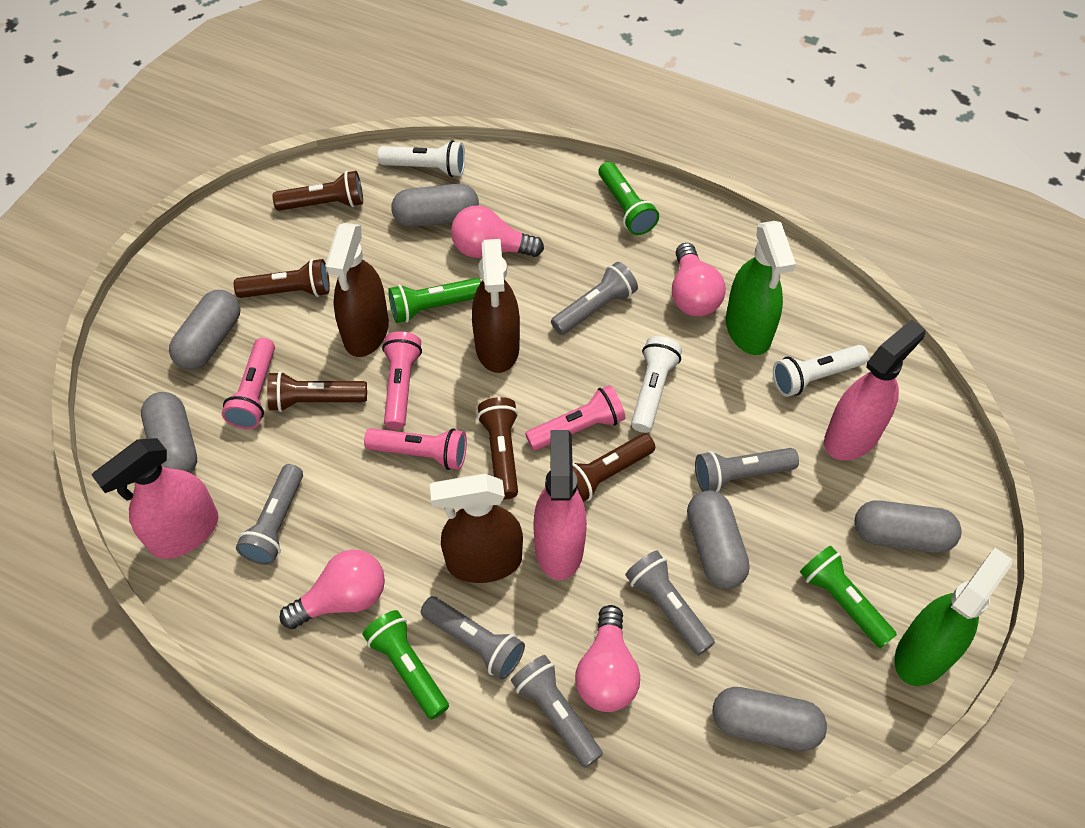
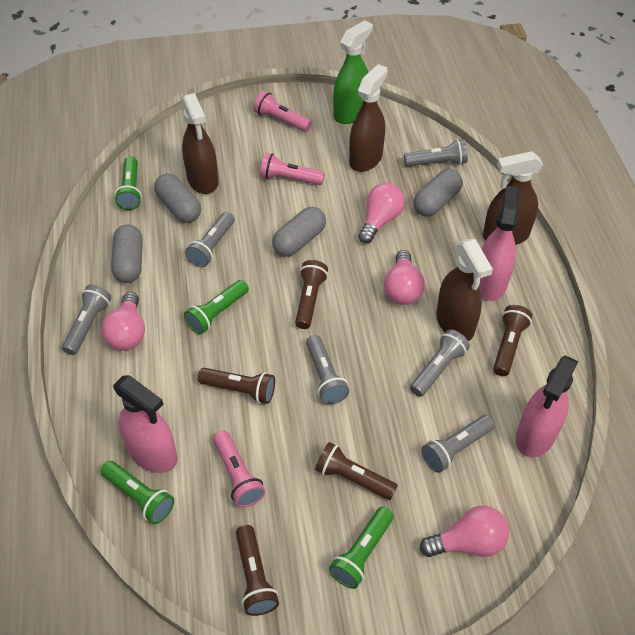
brown spray bottle: [325,223,389,357] [430,473,523,583] [472,239,520,373] = 3 -> [182,93,218,194] [349,64,388,172] [436,239,493,341] [483,151,543,245] = 4
green spray bottle: [726,221,796,355] [894,548,1012,686] = 2 -> [333,20,373,124] = 1
grey capsule: [141,392,197,473] [169,290,240,370] [391,184,479,227] [687,490,750,589] [712,687,827,751] [854,500,962,553] = 6 -> [111,225,143,283] [154,174,201,223] [272,207,326,257] [413,169,463,217] = 4
pink flashlight: [222,338,275,429] [364,428,467,470] [382,332,422,429] [525,385,625,451] = 4 -> [213,431,265,508] [254,91,312,132] [260,153,325,185] = 3
white flashlight: [378,140,465,177] [631,336,682,433] [773,345,869,397] = 3 -> none = 0

